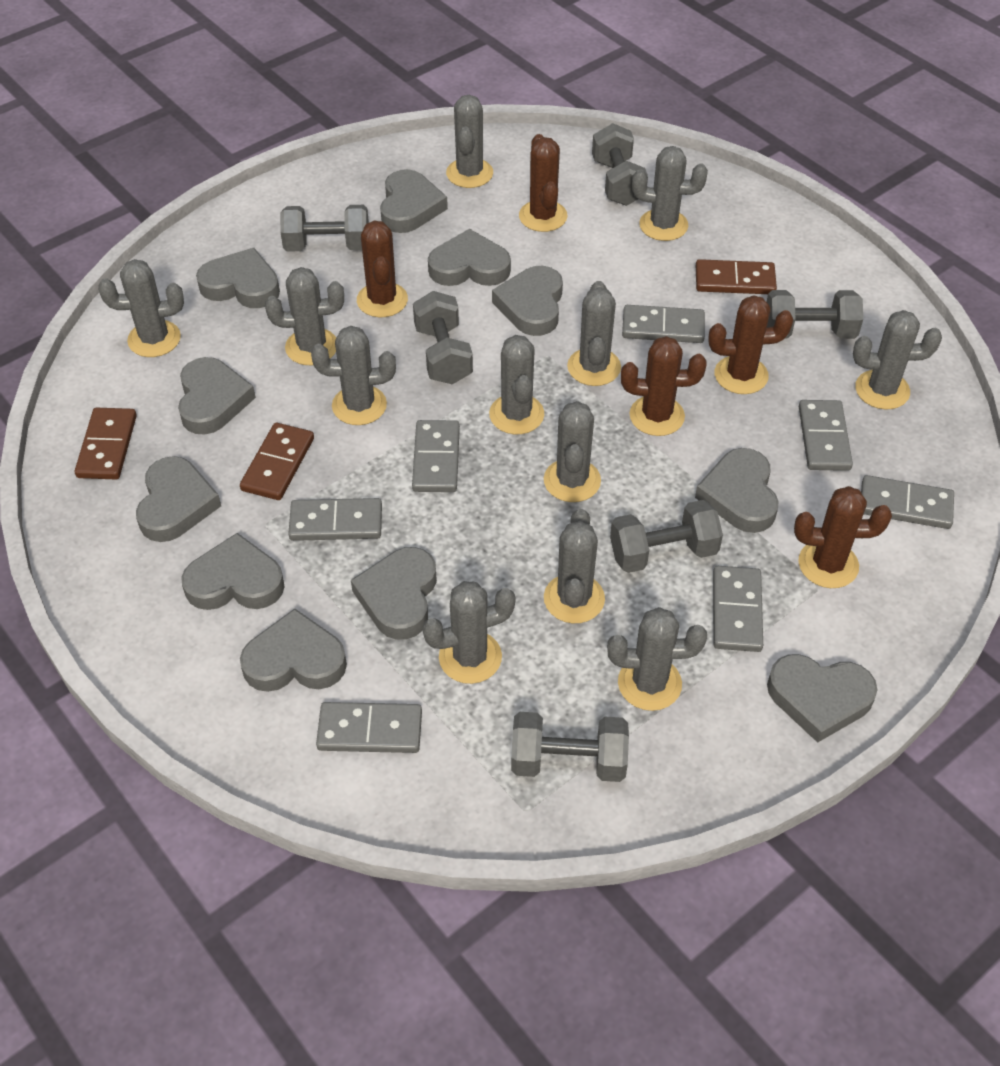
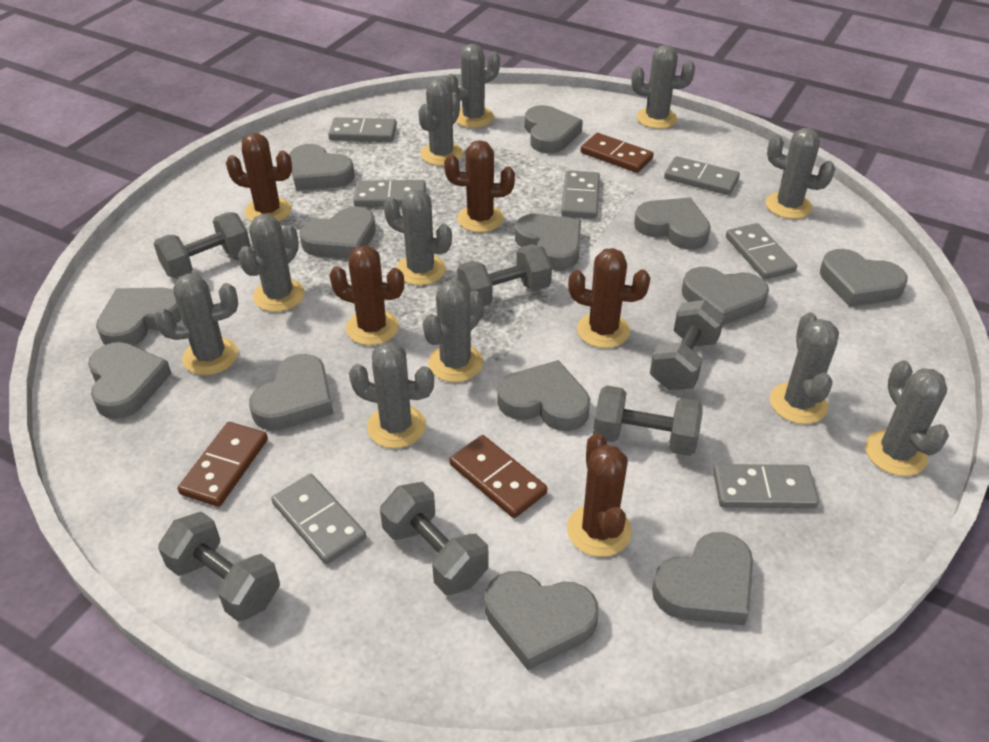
grey cactus: [98,259,184,357] [265,267,344,365] [311,326,396,425] [422,581,515,684] [446,95,493,188] [489,335,544,434] [544,401,601,502] [544,509,605,623] [567,281,621,386] [607,607,707,711] [632,146,708,241] [853,310,942,410] = 12 -> [154,273,238,375] [238,214,305,312] [349,342,434,448] [384,190,452,285] [418,79,463,166] [423,280,483,382] [445,44,500,128] [631,45,695,129] [766,128,835,219] [770,312,839,424] [865,360,949,476] = 11
grey heart: [136,456,221,542] [178,357,256,435] [181,533,285,610] [196,248,280,308] [240,609,347,692] [351,547,437,640] [380,169,448,233] [428,229,511,286] [492,266,563,336] [695,448,778,533] [767,654,877,743] = 11 -> [88,342,172,419] [96,287,182,346] [249,354,334,430] [289,144,355,191] [300,207,376,259] [485,571,599,670] [497,360,590,431] [515,214,581,270] [525,105,583,153] [634,198,711,250] [652,532,753,625] [682,267,769,325] [820,249,908,307] = 13

